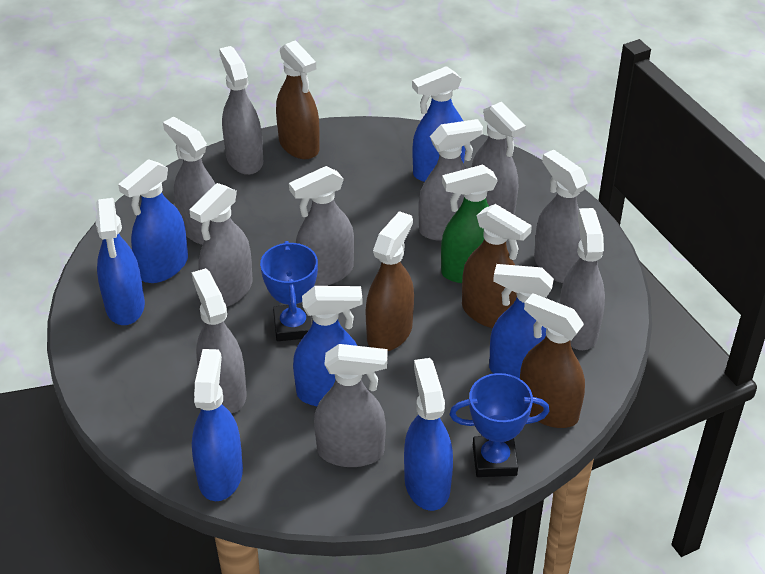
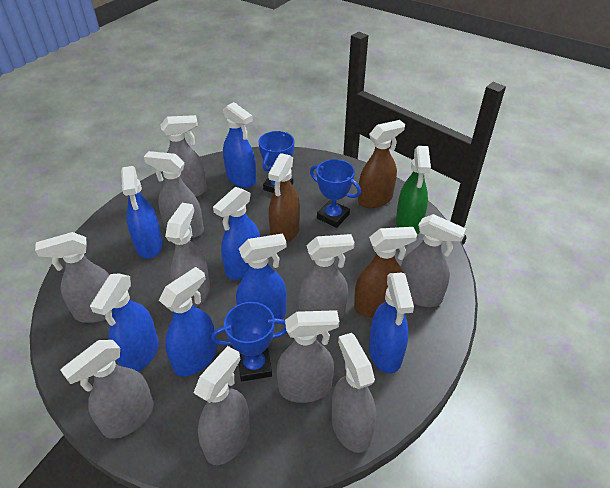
blue trophy: [260,241,318,341] [450,373,550,477] = 2 -> [211,302,287,381] [258,131,294,193] [310,159,361,228] = 3
brown spray bottle: [276,40,320,159] [366,211,414,351] [462,204,532,328] [520,293,585,428] = 4 -> [268,153,300,244] [354,227,417,318] [358,120,405,208] = 3

